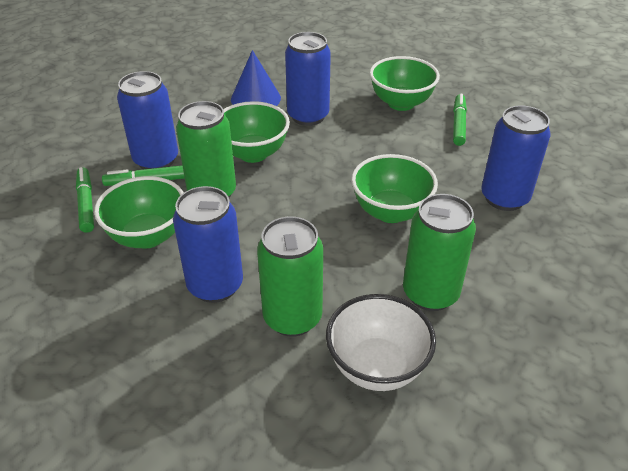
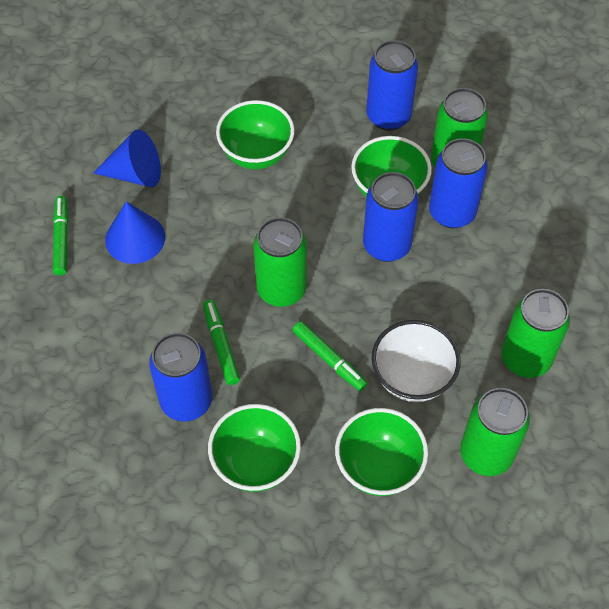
blue cone: [231,50,281,106] = 1 -> [93,130,161,187] [105,201,165,264] = 2
green can: [176,101,236,198] [257,216,323,337] [403,194,476,311] = 3 -> [253,217,307,307] [431,88,488,167] [460,388,530,476] [501,289,570,378] = 4

